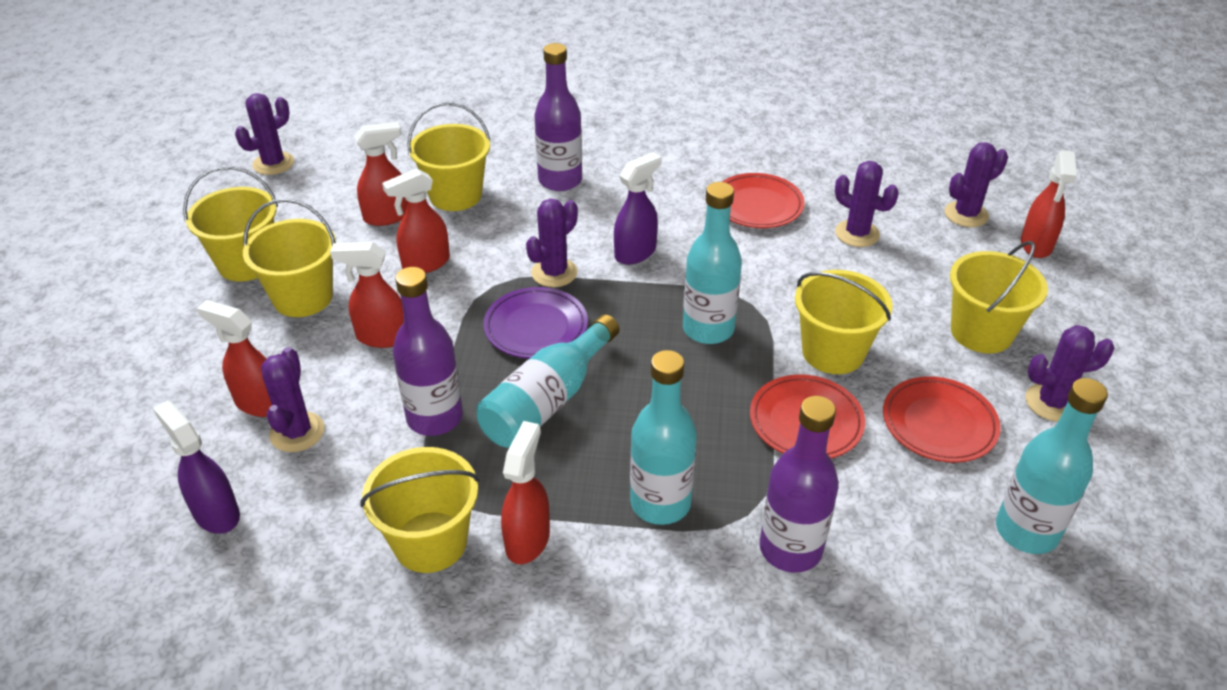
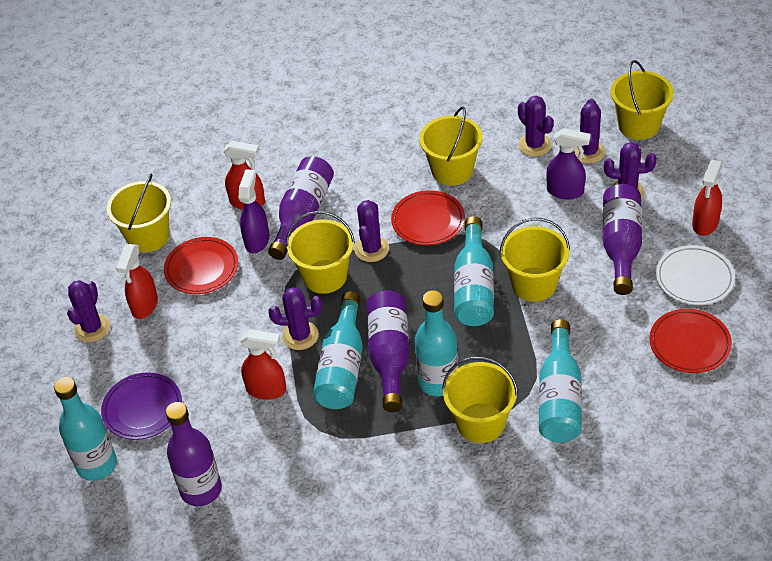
purple bottle: [393,267,463,436] [534,43,582,191] [759,396,839,573] = 3 -> [166,402,222,506] [268,157,334,260] [367,290,410,412] [603,184,642,295] = 4
red spray bottle: [197,300,272,417] [330,242,404,348] [354,122,407,226] [382,168,450,273] [501,421,550,564] [1021,150,1077,258] = 6 -> [116,244,158,319] [223,141,265,210] [240,329,286,400] [692,160,723,236] = 4
turquoise bottle: [476,314,619,448] [630,350,697,525] [683,182,742,344] [996,378,1108,554] = 4 -> [54,377,117,481] [313,291,363,409] [415,290,458,396] [454,216,494,326] [539,319,582,443] = 5
white plate: none = 0 -> [656,245,735,305] = 1

